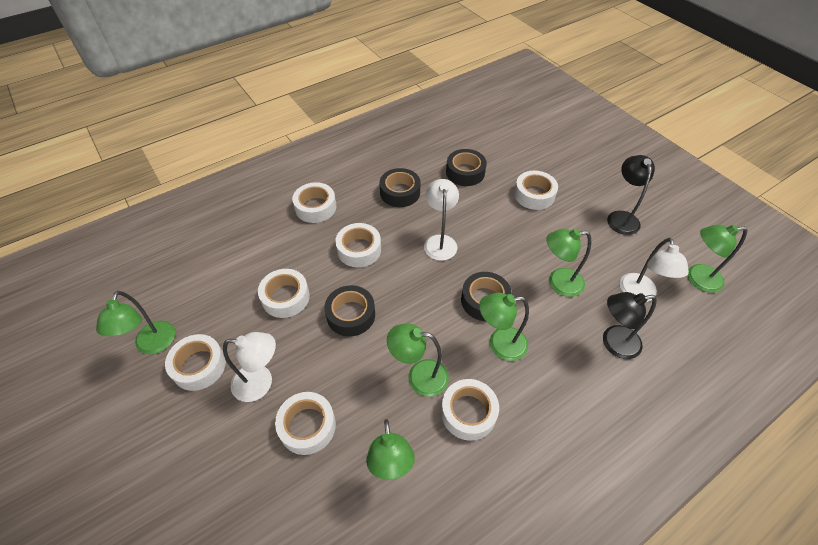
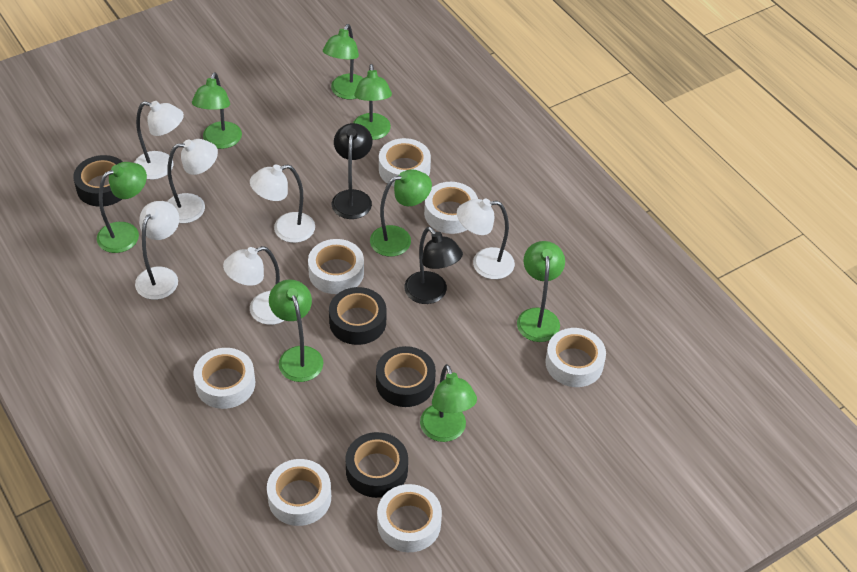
green lamp: [96,291,175,354] [366,419,415,480] [387,324,449,397] [479,293,529,361] [546,229,591,297] [687,225,747,293] = 6 -> [97,162,147,253] [192,72,242,149] [269,279,323,382] [323,24,363,99] [353,64,392,140] [370,169,432,257] [420,364,477,442] [517,241,565,342] = 8
white lamp: [223,332,276,402] [424,179,459,261] [620,238,689,302] = 3 -> [134,101,184,180] [135,201,179,300] [167,139,218,223] [223,246,285,325] [250,164,315,243] [457,198,515,279] = 6

